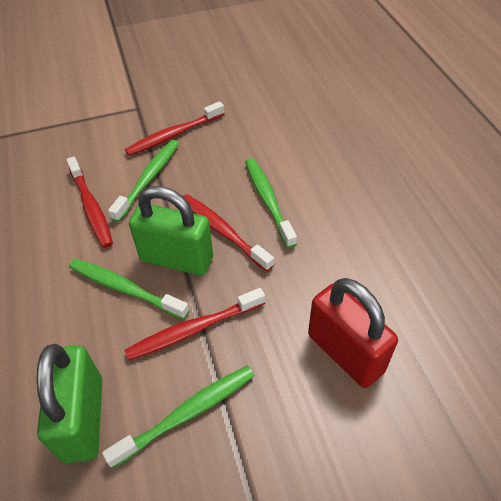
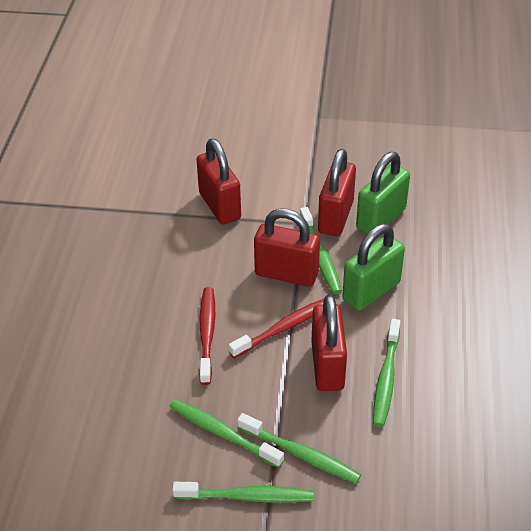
green toothbrush: [69,259,189,319] [102,366,255,469] [108,140,179,222] [245,158,297,248] = 4 -> [169,399,284,468] [172,482,313,503] [237,413,361,483] [300,207,342,294] [373,319,401,427] = 5
red padlock: [308,278,398,388] = 1 -> [196,138,241,225] [254,208,320,287] [311,294,347,391] [318,149,356,236] = 4
red toothbrush: [66,157,113,248] [125,101,224,156] [125,288,265,361] [183,194,274,272] = 4 -> [199,287,215,385] [229,299,324,358] = 2

